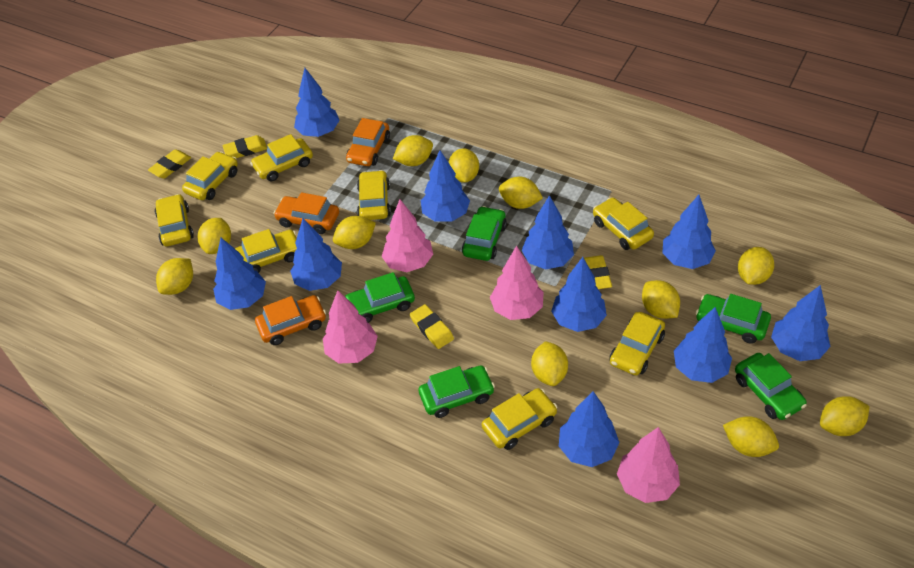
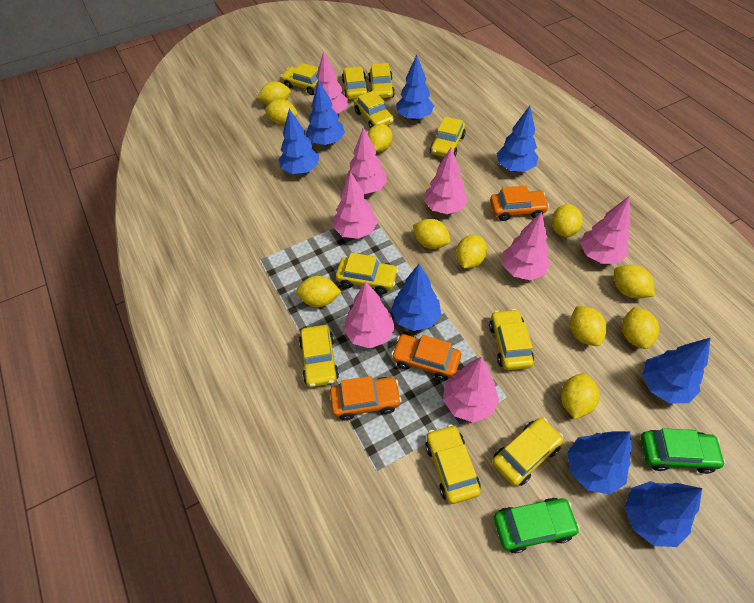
blue tree: [213,238,266,310] [290,218,342,291] [294,68,340,137] [421,150,470,221] [522,195,574,270] [551,257,607,332] [559,391,620,467] [663,195,716,269] [674,307,732,383] [771,285,831,361] = 10 -> [279,109,319,174] [306,80,345,145] [391,264,441,331] [396,55,434,120] [496,106,538,172] [567,431,632,495] [625,481,702,547] [642,338,711,403] = 8
green car: [345,272,415,323] [419,366,495,418] [462,206,507,261] [696,294,771,344] [735,353,807,420] = 5 -> [494,498,580,553] [641,428,726,474] = 2
pink tree: [323,290,378,363] [382,200,433,272] [490,246,544,320] [617,427,680,503] = 4 -> [311,51,348,114] [333,171,378,239] [344,281,395,348] [345,127,387,194] [424,147,468,214] [443,357,499,422] [502,212,550,280] [580,196,631,264] = 8
yellow car: [155,194,194,246] [182,152,238,200] [235,229,297,273] [250,134,313,181] [357,170,391,220] [482,388,557,450] [593,198,654,250] [610,312,665,375] = 8 -> [281,63,319,95] [299,325,339,387] [336,253,398,294] [342,66,369,100] [354,90,394,129] [368,63,395,99] [425,424,481,504] [430,117,466,157] [489,309,534,370] [492,418,563,486] = 10
yellow eraser: [148,149,191,178] [222,135,267,158] [410,304,454,349] [584,255,612,289] = 4 -> none = 0

